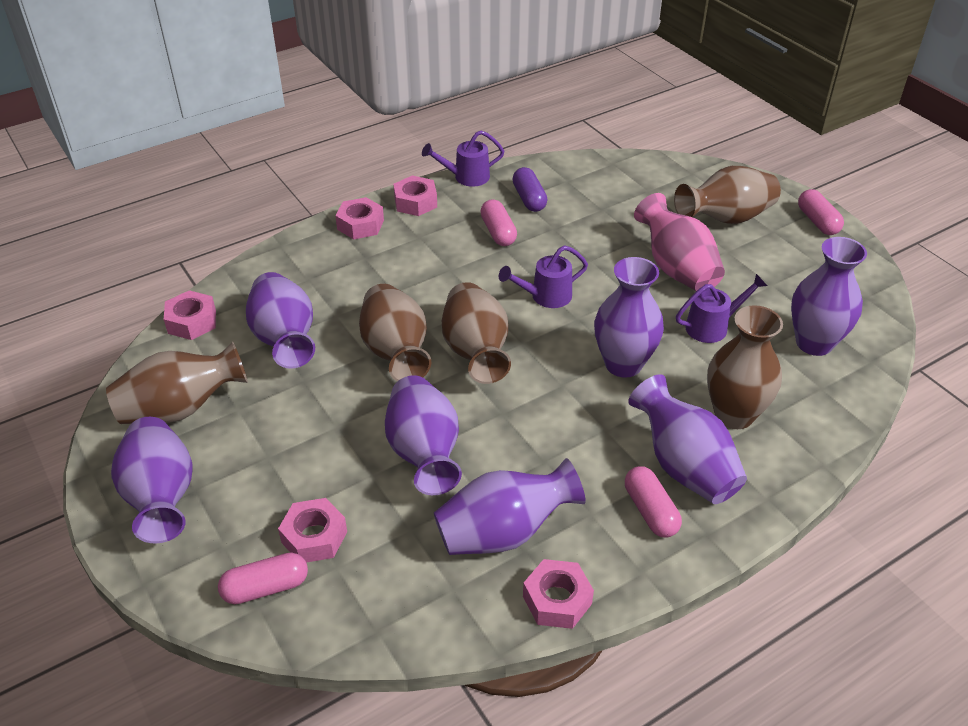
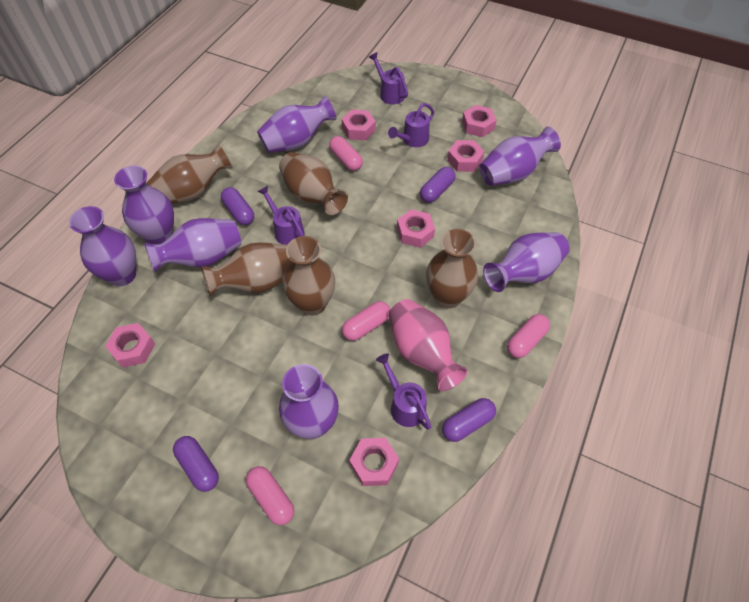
pink nut: [164,290,216,340] [278,498,347,563] [335,197,384,239] [393,175,437,216] [523,559,594,629] = 5 -> [105,323,155,368] [342,110,376,140] [349,438,399,486] [397,209,435,248] [447,140,484,172] [462,105,497,137] = 6
purple capsule: [512,167,548,212] = 1 -> [173,436,219,492] [221,187,254,225] [420,167,456,203] [442,398,496,442] = 4
purple watering can: [422,130,505,187] [499,245,588,308] [676,274,767,343] = 3 -> [258,186,305,245] [369,52,408,104] [376,353,431,430] [388,103,434,147] = 4

